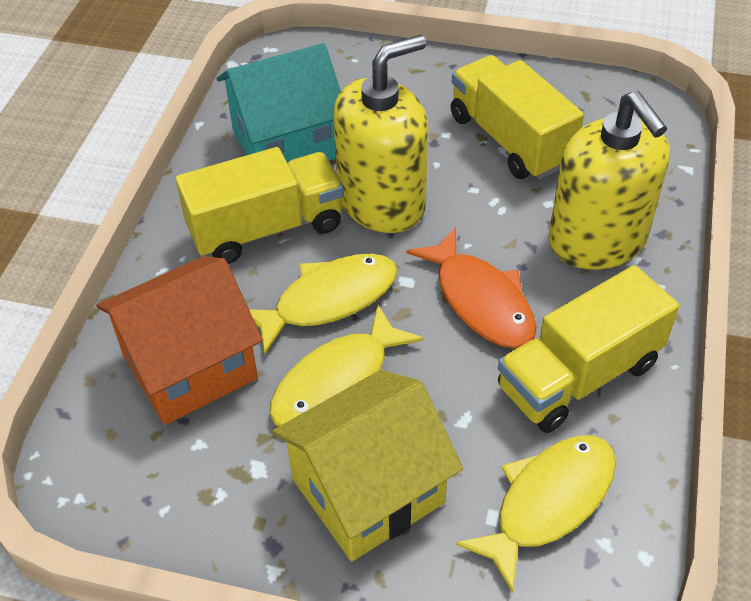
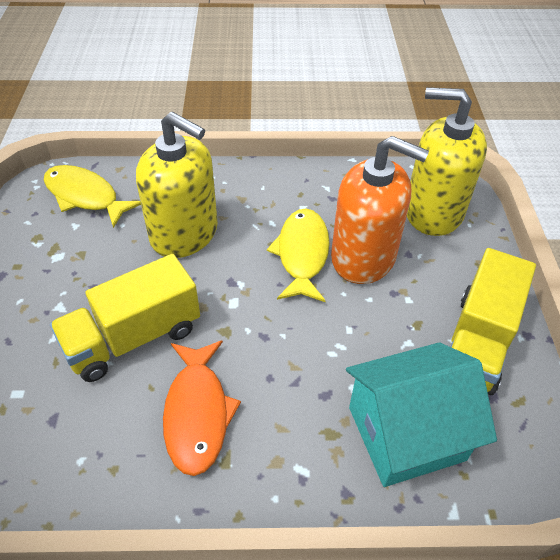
orange house: [96,256,263,425] = 1 -> none = 0
orange soap dispenser: none = 0 -> [331,136,429,284] = 1
yellow fish: [249,254,398,354] [270,304,424,426] [455,435,616,593] = 3 -> [44,165,141,228] [267,208,330,302] = 2
yellow house: [272,370,463,561] = 1 -> none = 0
yellow truck: [175,147,344,264] [451,55,584,180] [498,265,679,433] = 3 -> [50,254,200,382] [451,248,536,395] = 2

